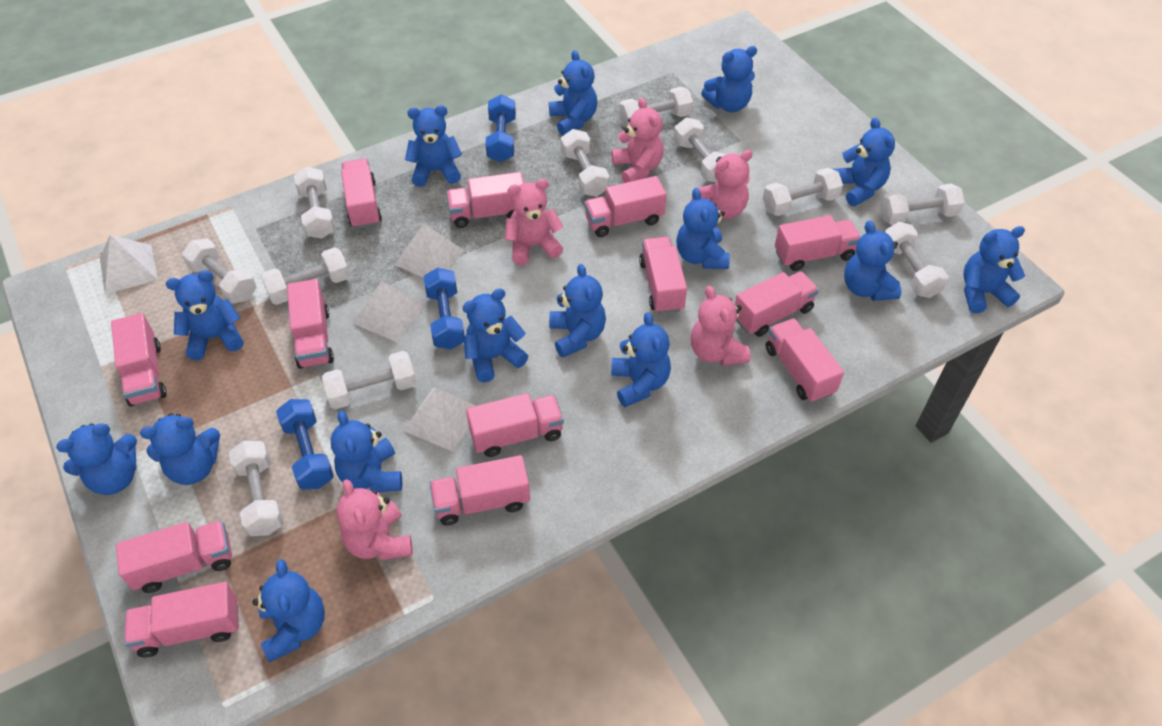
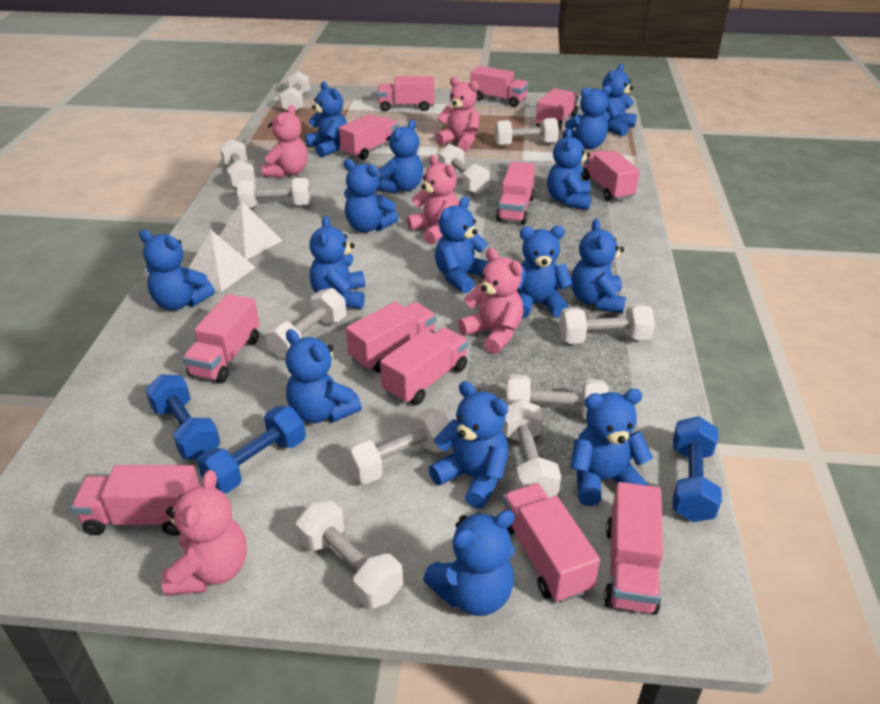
pink truck: [111,313,167,406] [116,520,232,593] [124,582,239,657] [287,279,334,369] [341,159,382,229] [430,455,530,526] [446,172,524,228] [466,393,564,457] [584,176,667,237] [639,237,687,314] [735,271,819,337] [766,318,844,403] [775,215,860,271] = 13 -> [71,465,200,536] [183,294,260,383] [339,114,399,160] [346,302,436,373] [377,76,434,111] [380,327,468,405] [471,66,529,107] [496,162,535,225] [503,483,600,603] [536,88,578,131] [582,150,640,201] [604,482,664,615] = 12
white pyramid: [100,235,158,294] [353,281,426,343] [395,223,465,278] [404,388,475,452] = 4 -> [189,230,256,292] [219,200,283,260] = 2

